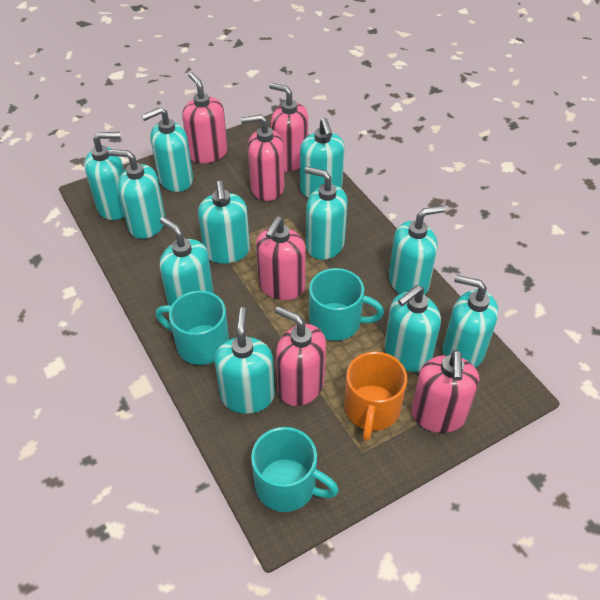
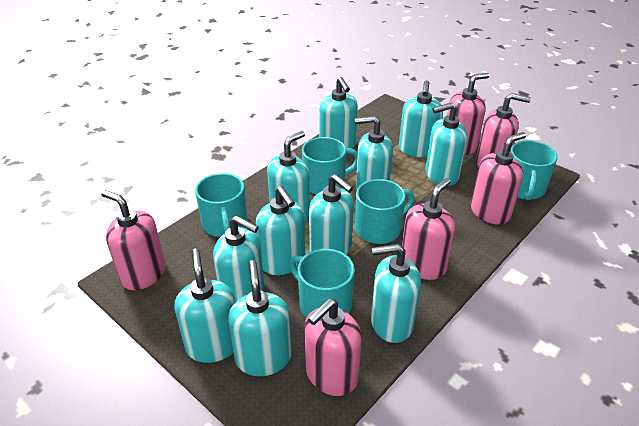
orange mug: [344,351,407,441] = 1 -> none = 0
turquoise mug: [156,291,229,365] [251,427,339,512] [309,268,384,341] = 3 -> [195,173,248,237] [289,249,355,318] [302,137,358,195] [355,179,415,244] [510,140,557,200] = 5

